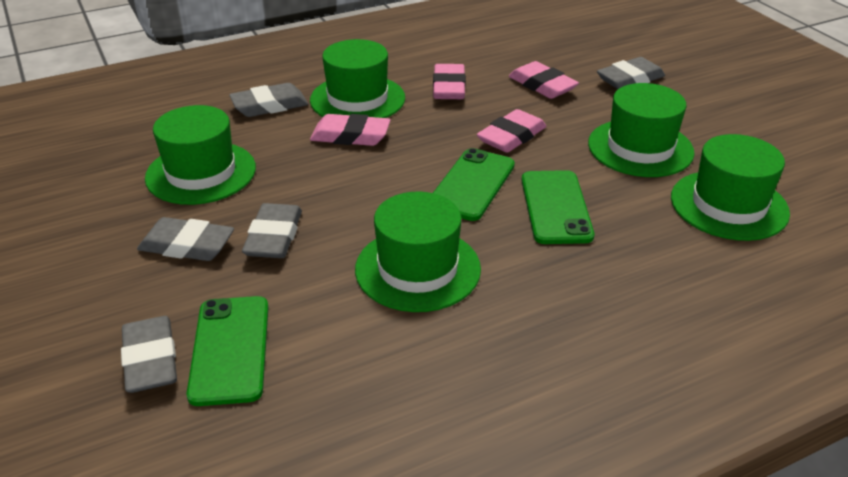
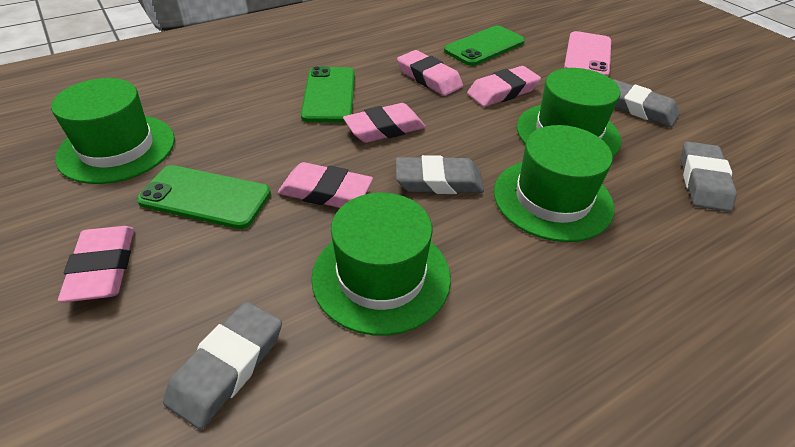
green hat: [145,105,256,205] [310,39,405,118] [355,192,481,312] [588,83,695,177] [671,134,790,241] = 5 -> [51,78,175,184] [311,193,451,336] [494,125,614,242] [517,68,621,157] = 4
grey eraser: [121,316,177,393] [137,217,234,261] [229,83,308,117] [242,203,302,258] [597,57,665,89] = 5 -> [163,302,282,429] [396,155,484,194] [613,79,680,127] [681,141,737,212] = 4
pink eraser: [310,114,391,146] [433,64,466,99] [477,109,546,153] [509,61,579,99] = 4 -> [58,226,134,302] [278,162,373,208] [343,103,426,143] [397,50,463,96] [467,66,541,107] = 5
pink phone: none = 0 -> [564,31,611,77] = 1

